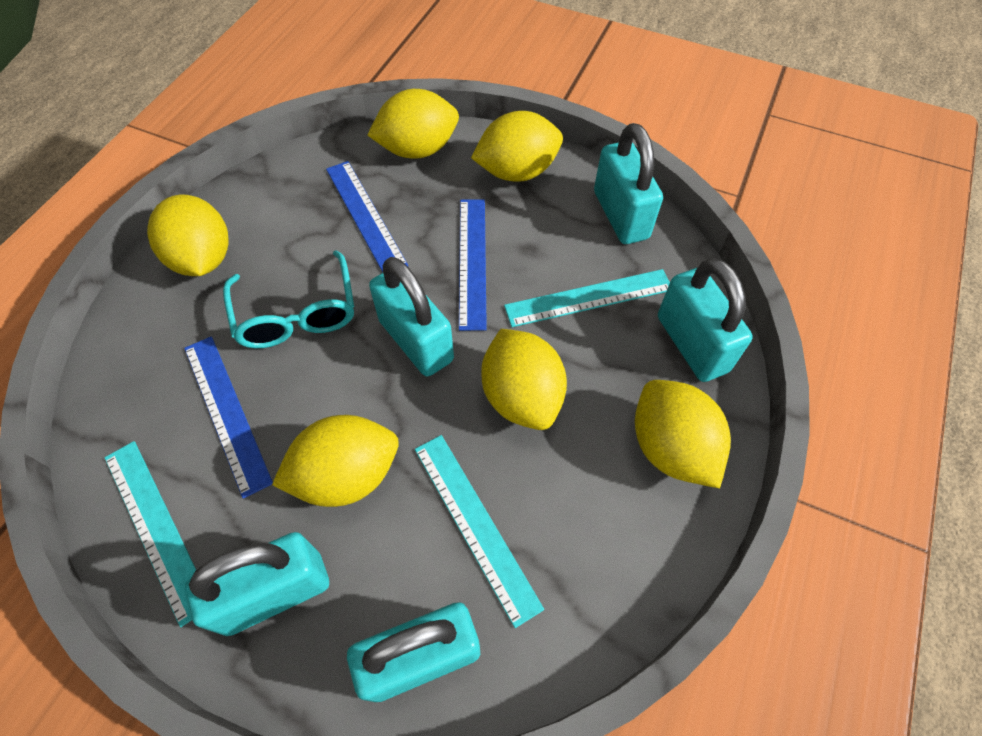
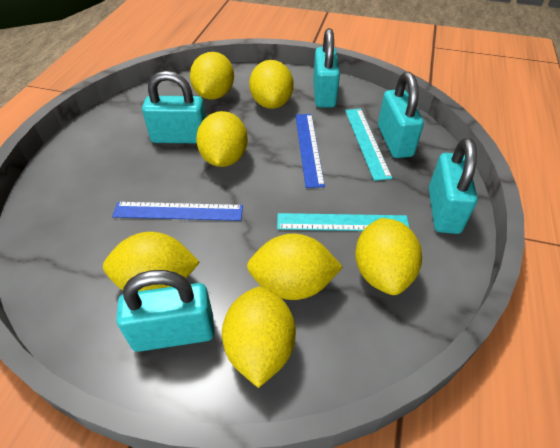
blue ruler: [184,336,273,499] [326,161,408,272] [459,199,487,331] = 3 -> [112,202,243,221] [295,114,325,188] = 2
turquoise glasses: [223,250,354,348] = 1 -> none = 0
turquoise ruler: [105,441,196,627] [415,435,544,628] [504,269,670,327] = 3 -> [277,213,409,231] [345,108,392,181] = 2
yellow lemon: [147,195,229,276] [272,415,399,507] [367,89,459,158] [471,111,563,182] [481,329,567,430] [635,380,731,488] = 6 -> [103,232,200,291] [190,52,234,100] [196,111,248,167] [222,286,296,388] [247,233,343,300] [249,60,294,109] [355,218,422,295] = 7

